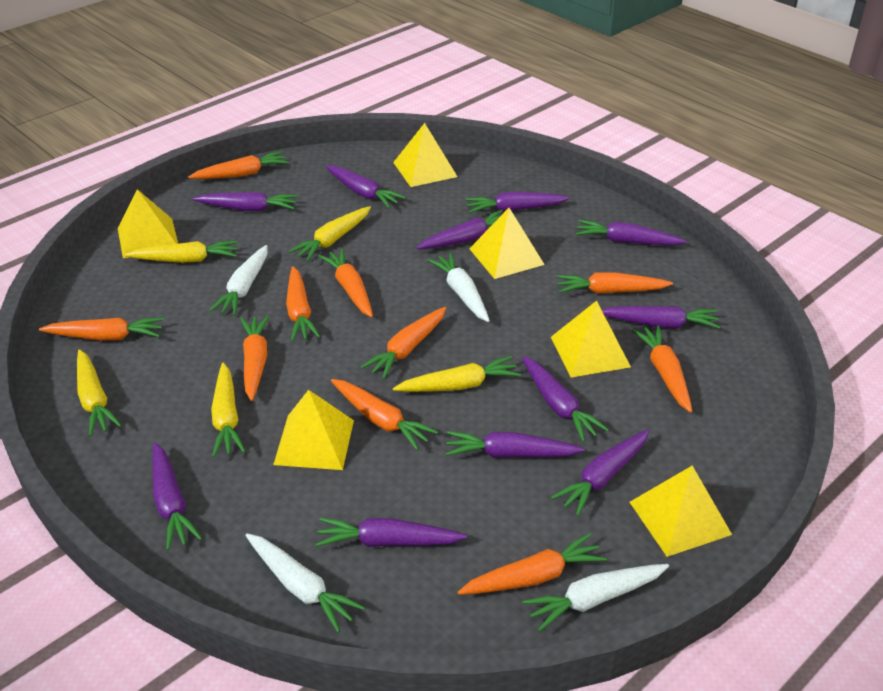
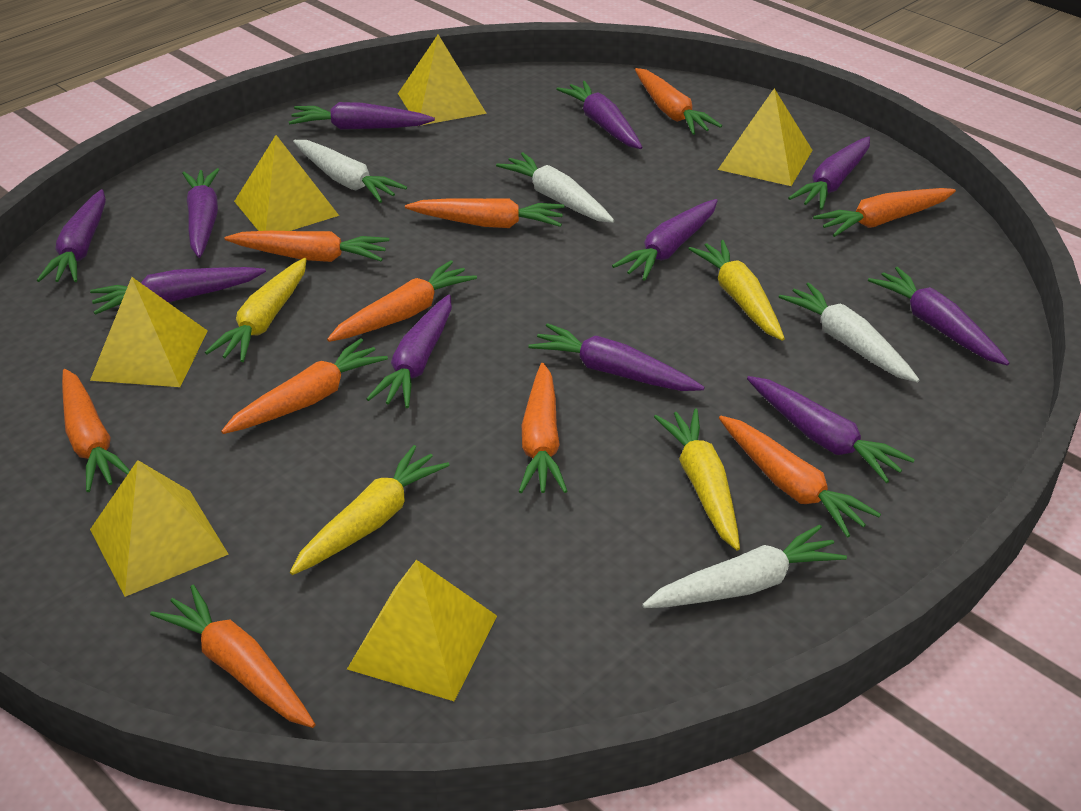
yellow carrot: [77,349,122,436] [125,240,238,263] [211,363,246,457] [288,206,371,261] [393,356,521,392] = 5 -> [205,258,307,362] [290,445,449,575] [654,409,740,551] [688,240,785,341] = 4

